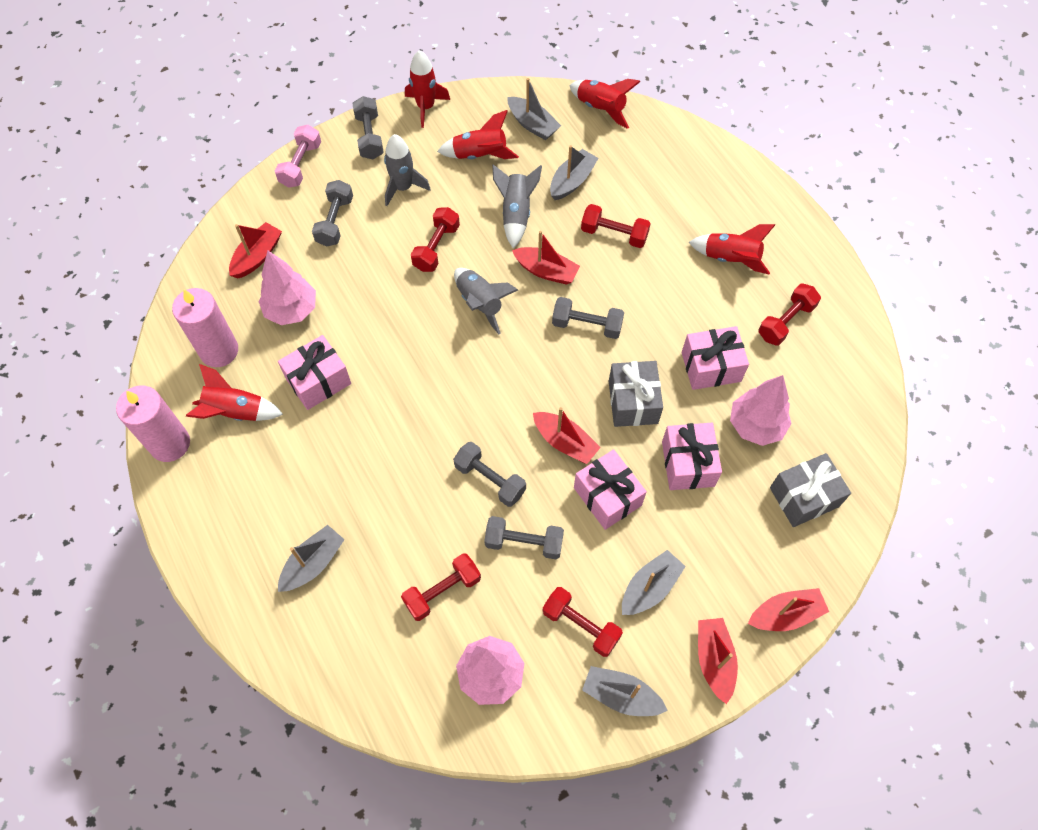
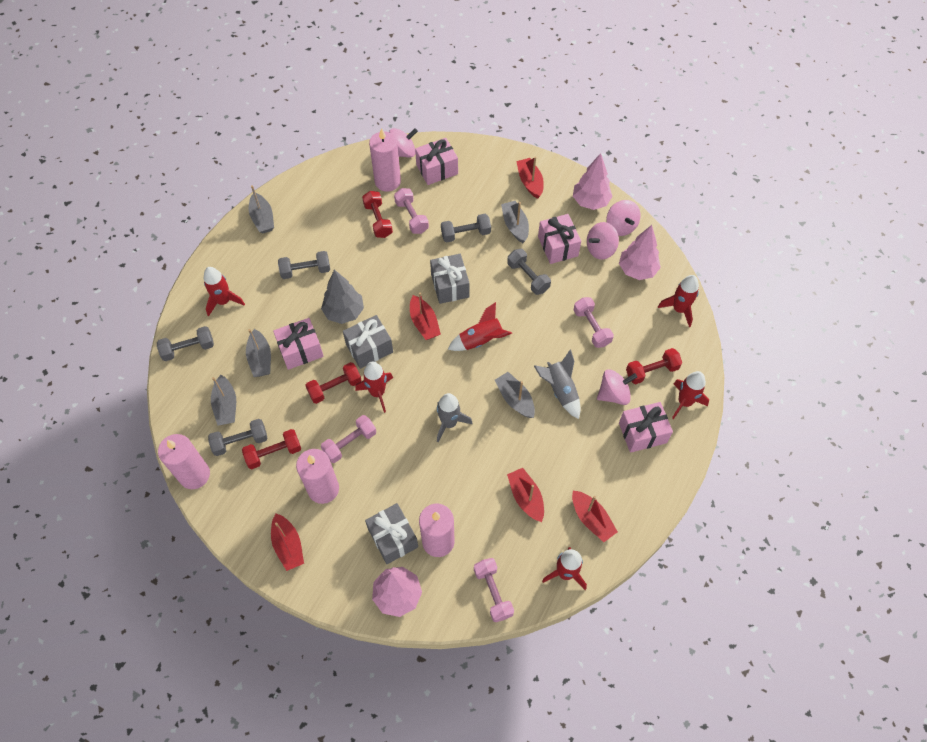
grey gift: [609,361,663,427] [770,453,851,527] = 2 -> [343,315,393,369] [365,503,418,564] [430,254,470,304] = 3
grey rocket: [384,134,431,206] [454,268,518,334] [492,164,542,249] = 3 -> [437,393,473,443] [534,349,581,419] = 2
grey tree: none = 0 -> [321,269,364,324] = 1
pink candle: [116,386,190,462] [172,288,238,367] = 2 -> [158,434,210,489] [296,449,339,504] [369,128,401,192] [419,504,454,557] = 4
pink dumbbell: [275,125,321,188] = 1 -> [321,415,376,463] [394,188,429,234] [474,558,514,622] [574,297,614,348] = 4
pink spinning top: none = 0 -> [389,128,418,158] [587,222,619,260] [597,369,637,405] [606,200,640,236] = 4
red dumbbell: [401,553,481,621] [411,207,460,272] [543,587,623,657] [581,204,651,248] [758,284,821,345] = 5 -> [242,429,301,469] [305,362,362,404] [362,191,393,238] [626,348,682,384] = 4
red rocket: [186,364,283,421] [405,50,450,128] [437,110,519,159] [569,79,640,129] [689,224,775,275] = 5 -> [204,267,245,316] [355,361,393,413] [448,302,512,351] [542,547,587,590] [658,275,699,327] [672,371,709,419] = 6

